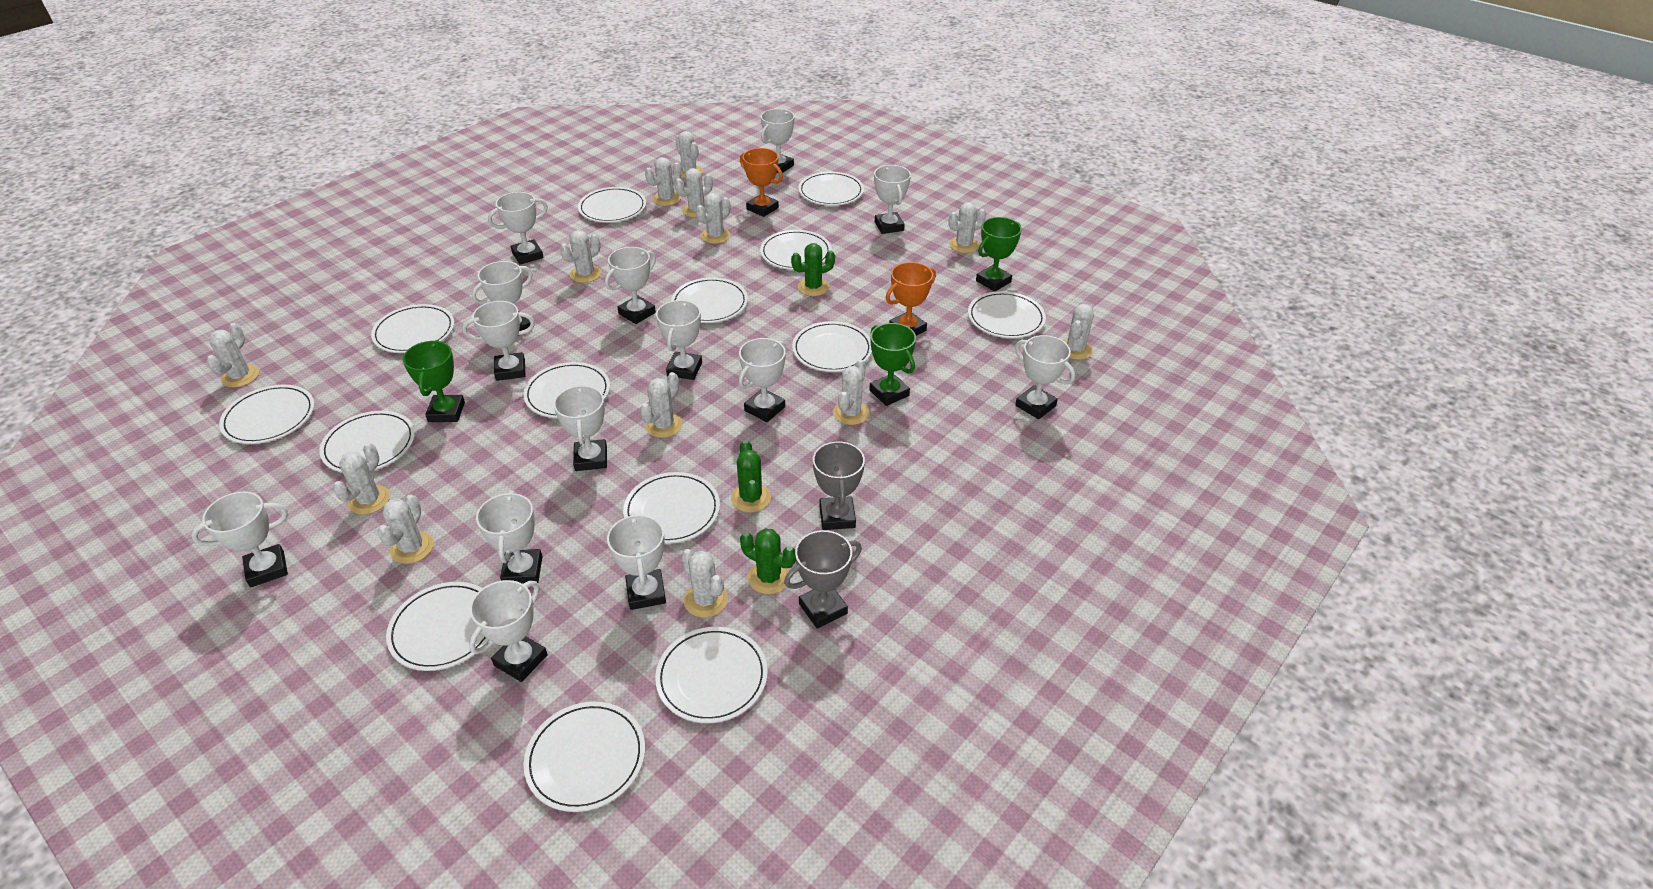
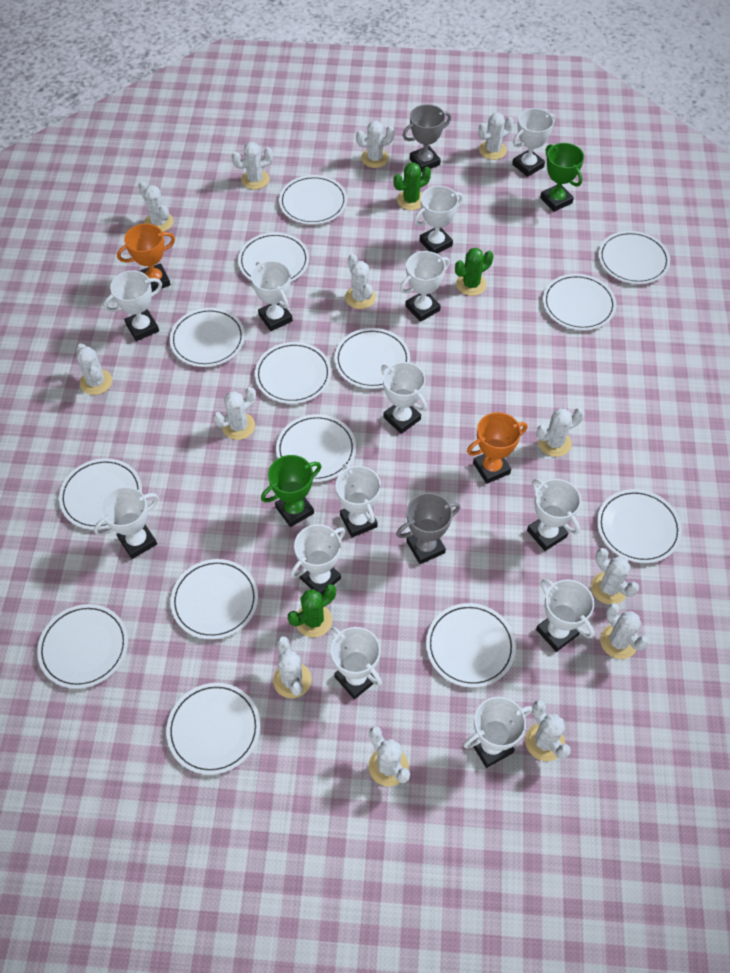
green trophy: [403,340,465,422] [869,323,916,406] [976,217,1022,292] = 3 -> [261,455,322,527] [540,143,584,212] = 2
white trophy: [191,491,288,587] [462,301,535,381] [469,580,548,682] [472,261,533,336] [476,491,543,584] [488,192,548,265] [554,385,607,471] [605,247,656,324] [607,513,666,610] [656,300,702,380] [738,338,786,422] [761,109,795,173] [874,165,911,234] [1015,335,1075,419] = 14 -> [94,487,159,559] [104,271,162,341] [251,261,293,331] [290,524,345,595] [330,627,382,699] [336,464,381,537] [381,362,427,434] [400,251,450,322] [414,186,463,254] [463,697,532,768] [512,108,555,177] [527,479,581,551] [536,579,594,652] = 13

